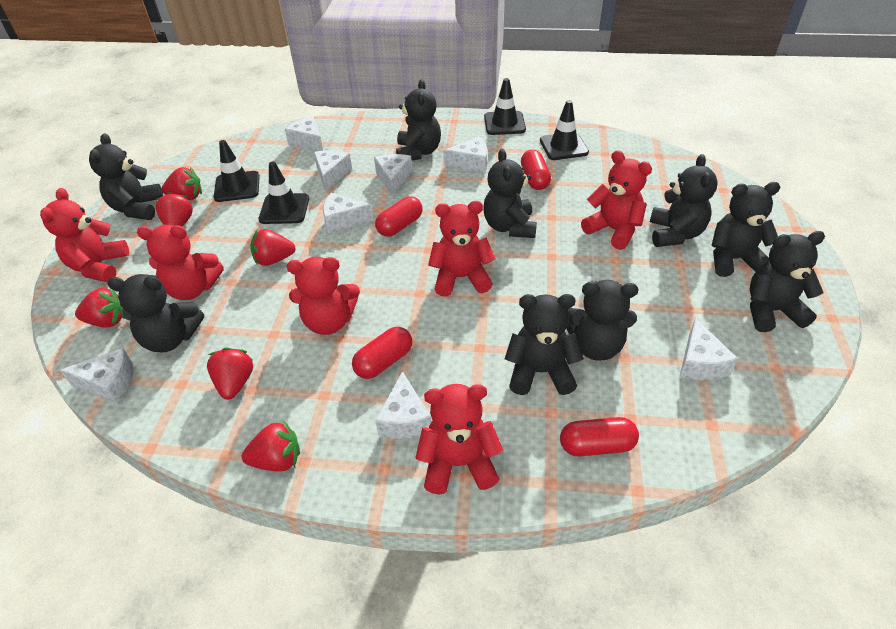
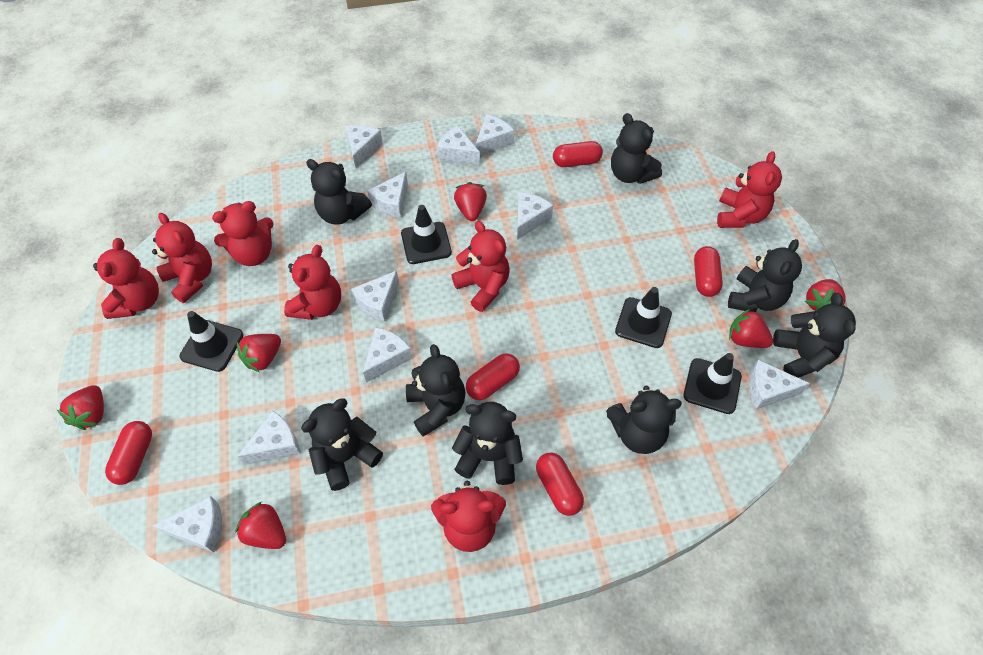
black teddy bear: [89,133,163,220] [107,274,204,352] [396,79,441,160] [483,149,537,238] [505,294,584,395] [567,280,638,361] [650,154,717,247] [712,182,780,277] [750,231,825,332] = 9 -> [301,399,383,491] [306,159,372,225] [406,344,466,437] [452,402,523,485] [606,386,682,454] [611,113,662,184] [728,239,802,312] [773,293,856,378] = 8
red capsule: [352,327,412,379] [375,196,423,237] [521,150,551,190] [560,417,639,457] = 4 -> [105,421,152,485] [466,353,520,400] [536,452,584,516] [553,141,603,167] [694,246,723,297] = 5
red teddy bear: [40,188,129,282] [137,225,224,300] [287,257,360,335] [416,384,503,495] [428,201,495,297] [581,150,652,250] = 6 -> [93,238,159,319] [152,213,212,303] [212,201,274,266] [284,245,341,320] [431,481,506,552] [451,221,510,312] [717,151,782,228] = 7
white cheese: [60,348,133,403] [285,116,323,151] [314,150,352,191] [323,193,374,233] [374,154,412,196] [375,371,431,439] [443,137,487,173] [680,318,738,380] = 8 -> [153,496,222,552] [237,410,300,465] [346,125,383,168] [351,271,399,322] [363,327,412,383] [367,172,408,218] [437,126,480,165] [476,115,514,155] [517,192,553,240] [748,360,810,409] = 10

